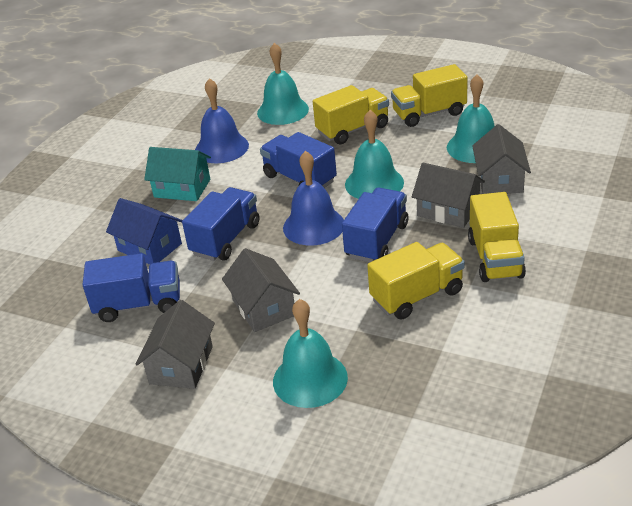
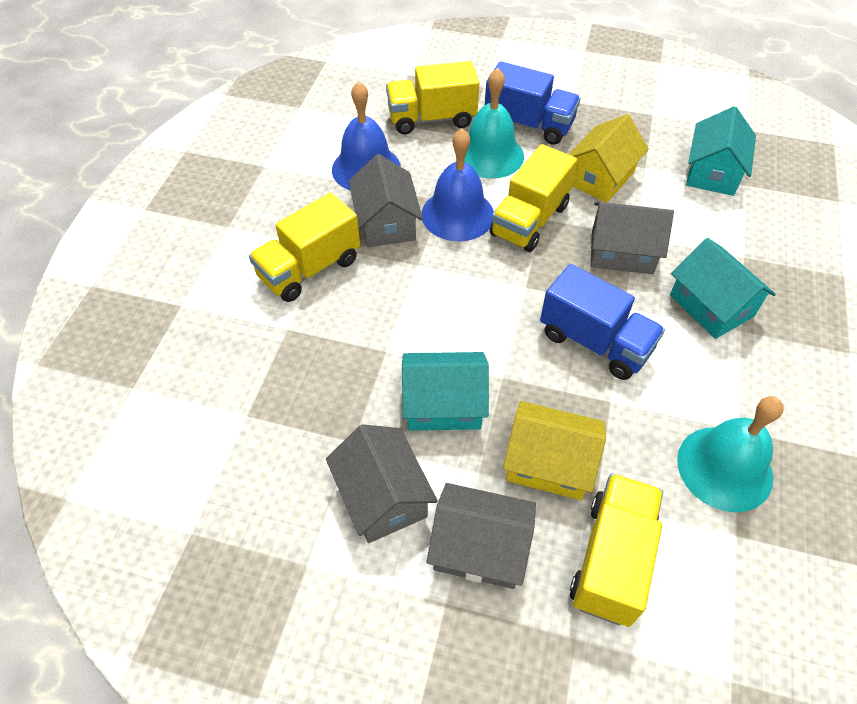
blue house: [106,198,183,265] = 1 -> none = 0
blue truck: [82,253,180,322] [182,187,259,261] [260,132,337,188] [342,188,408,262] = 4 -> [485,61,581,145] [540,264,665,380] = 2
turquoise bell: [257,43,309,125] [273,299,348,408] [345,110,404,199] [447,74,495,163] = 4 -> [464,68,524,179] [677,396,784,513] = 2
turquoise house: [144,147,211,201] = 1 -> [402,352,489,431] [670,238,776,339] [686,106,756,196] = 3
yellow house: none = 0 -> [503,401,606,500] [569,114,649,203] = 2

